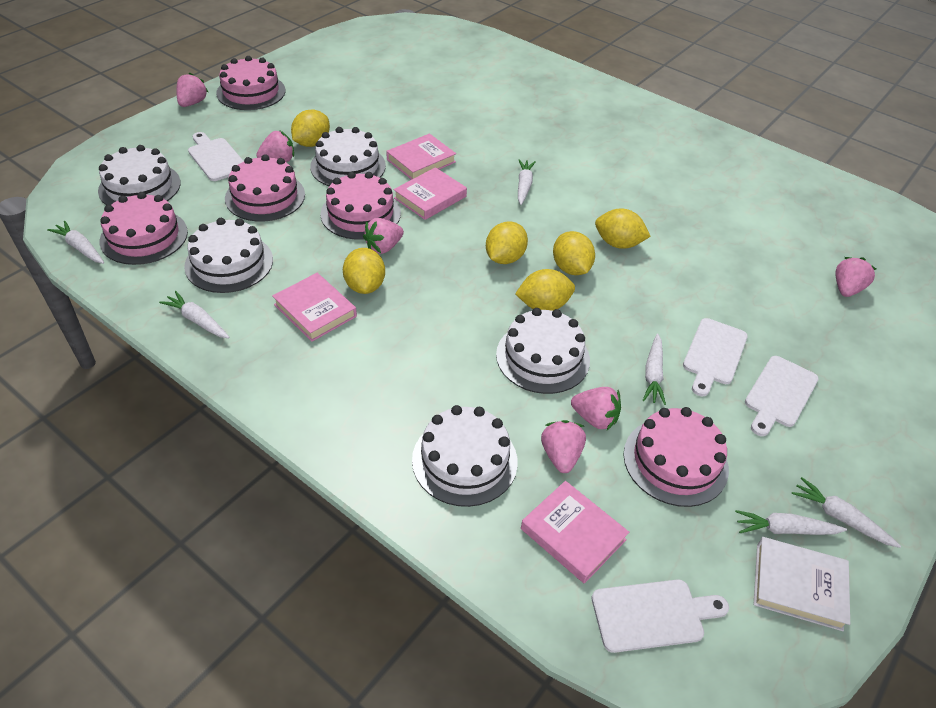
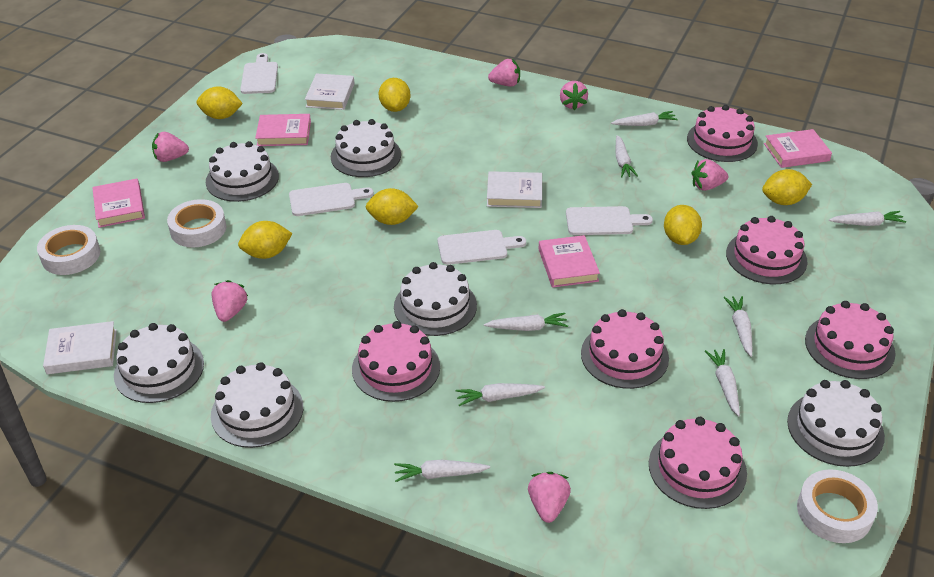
pink cake: [99,192,188,265] [216,56,285,110] [225,154,305,222] [320,172,401,240] [623,407,729,507] = 5 -> [352,321,440,402] [581,309,669,389] [649,417,747,509] [687,105,758,162] [726,216,808,284] [805,301,896,379] = 6
white book: [754,537,850,631] = 1 -> [43,321,117,374] [305,73,355,110] [487,171,542,208] = 3
white cake: [98,145,181,205] [184,218,273,293] [310,127,386,186] [412,405,518,507] [496,308,590,394] = 5 -> [114,323,204,403] [206,141,279,202] [211,362,303,448] [331,119,401,177] [394,262,477,336] [787,380,885,467] = 6
white carrot: [47,221,104,264] [159,291,230,339] [518,159,536,205] [643,334,666,405] [735,510,847,535] [792,477,901,548] = 6 -> [394,460,490,482] [455,383,545,406] [484,313,568,331] [611,111,678,126] [616,135,638,177] [705,349,740,417] [723,296,752,357] [829,211,906,226] = 8
white tape: none = 0 -> [37,225,100,275] [167,199,226,247] [797,469,878,543] = 3

